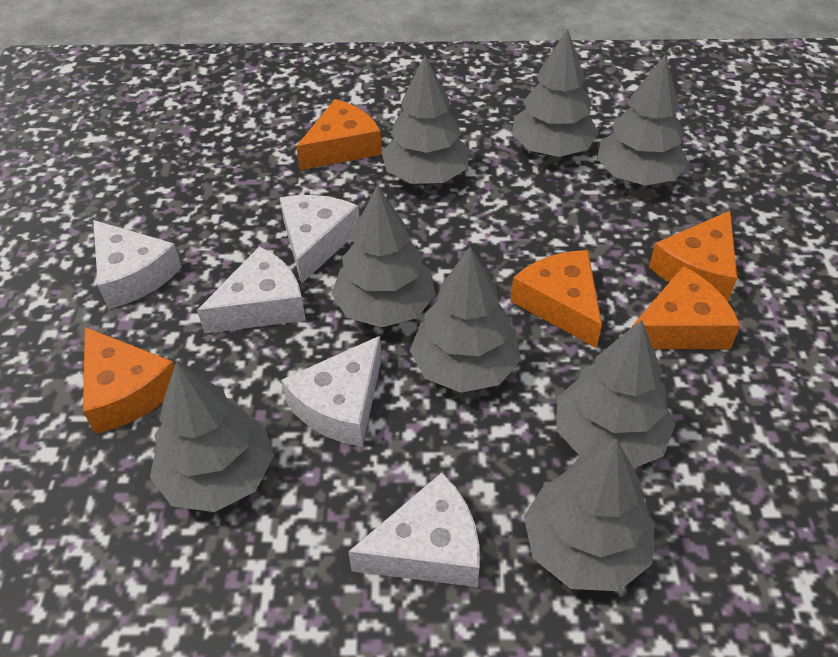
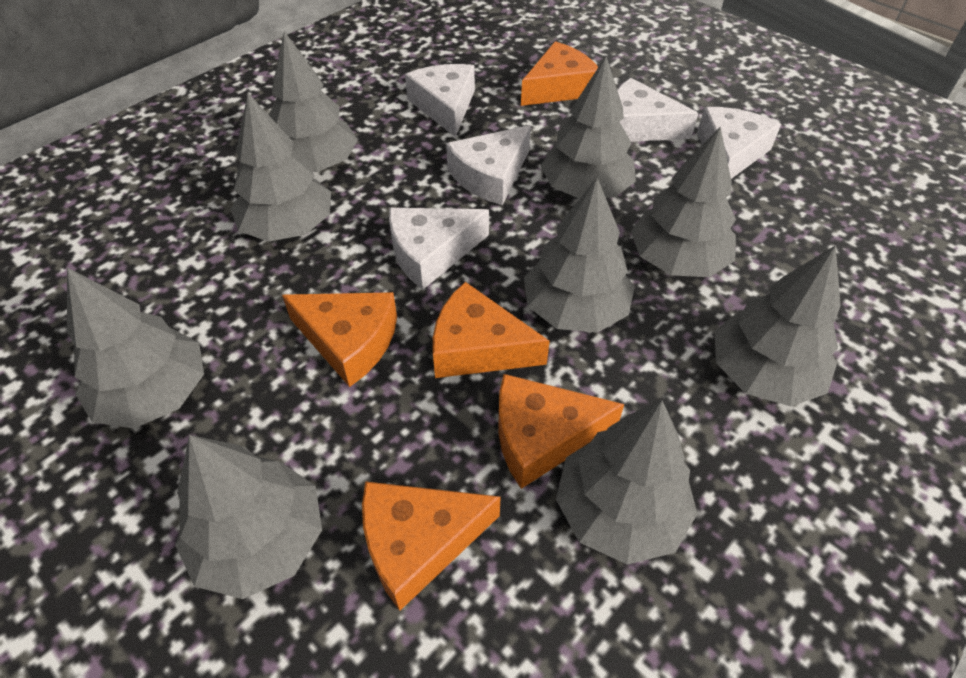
grey tree: [150,361,274,512] [331,186,436,328] [382,55,470,184] [410,247,521,393] [512,29,599,157] [524,439,655,591] [556,320,676,468] [597,54,689,186] = 8 -> [67,268,204,429] [175,435,322,599] [230,93,331,242] [269,32,358,172] [524,178,635,333] [541,56,636,199] [556,400,698,565] [631,126,736,277] [715,245,841,406] = 9

